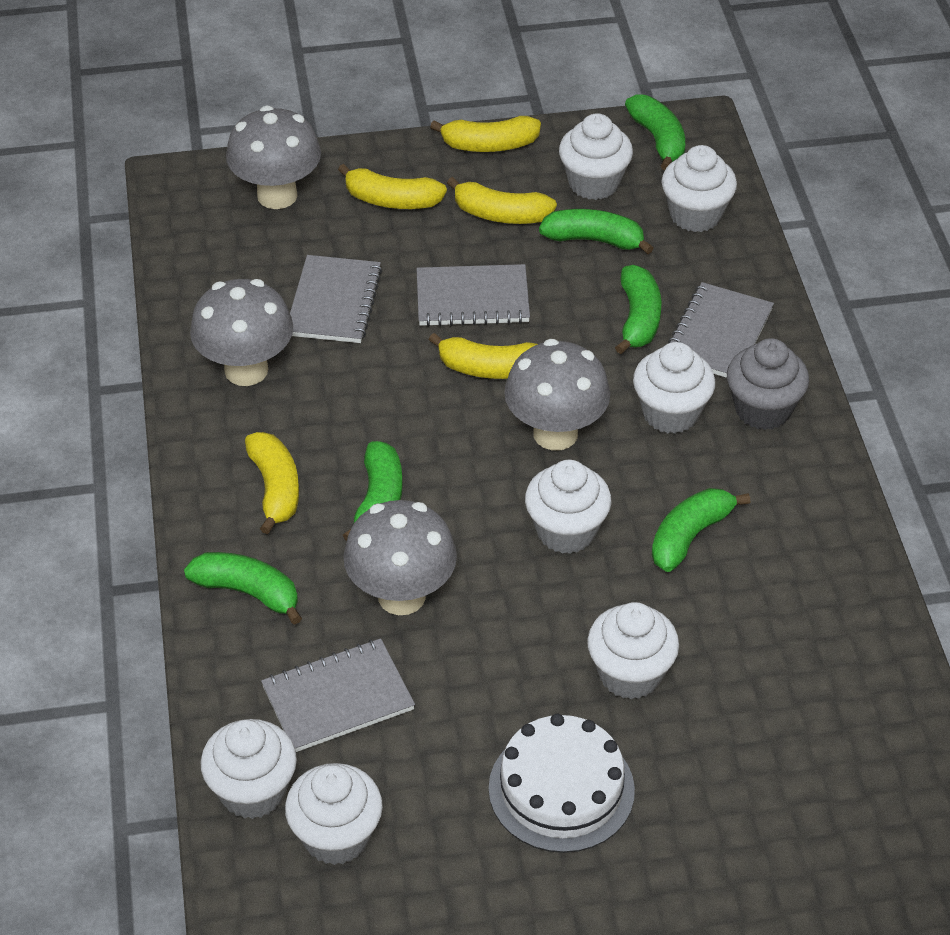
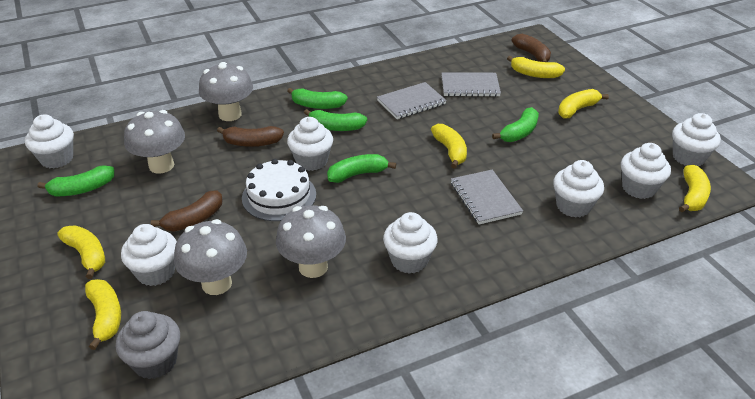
brown banana: none = 0 -> [151,190,223,232] [217,126,284,147] [511,34,551,62] = 3
green banana: [184,552,302,625] [343,441,403,541] [539,209,653,254] [615,265,661,354] [625,94,685,170] [652,488,750,572] = 6 -> [38,165,114,196] [287,88,348,109] [304,109,367,131] [327,154,396,183] [492,107,539,142] = 5
grey notebook: [261,638,415,752] [290,255,382,343] [416,264,530,327] [668,282,774,378] = 4 -> [377,82,447,119] [441,72,501,97] [451,170,523,225] = 3
yellow banana: [245,432,299,534] [338,164,447,209] [429,333,538,379] [430,116,541,152] [447,177,557,224] = 5 -> [57,225,105,279] [85,279,121,350] [431,124,467,169] [507,56,565,78] [558,89,609,119] [679,165,711,212] = 6

